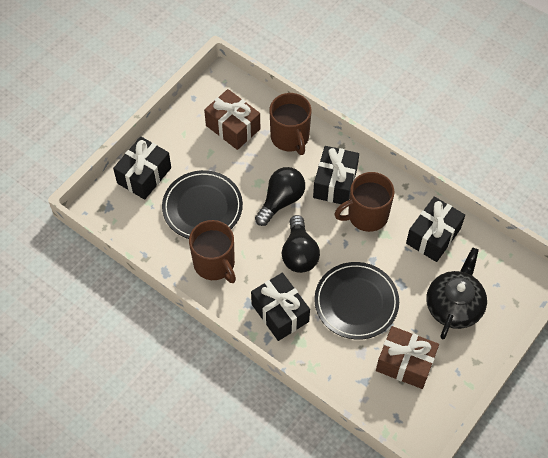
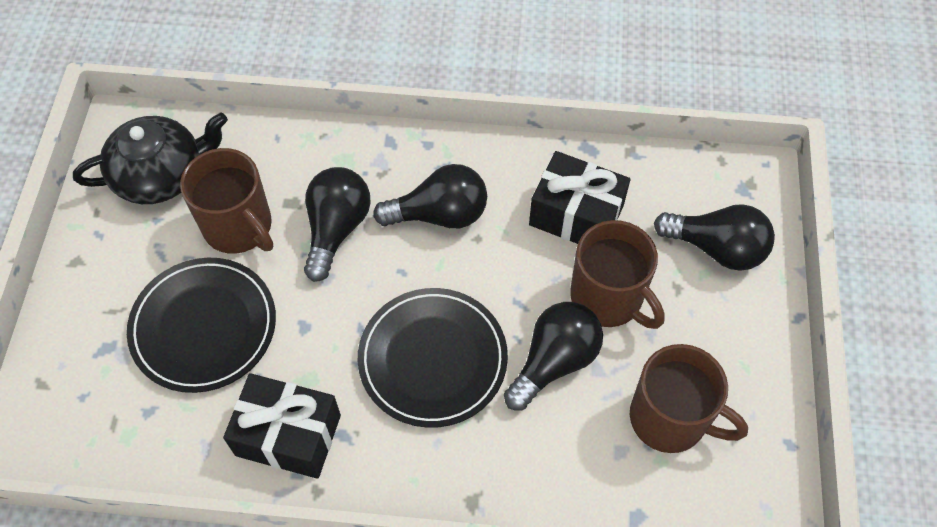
black gift: [113,136,171,200] [251,273,310,341] [313,146,359,204] [406,197,465,262] = 4 -> [223,373,341,479] [529,151,630,244] = 2
black light bulb: [255,167,305,226] [282,215,320,273] = 2 -> [304,167,370,282] [373,164,487,229] [504,302,603,411] [654,204,775,271] = 4
brown gift: [204,89,260,150] [376,326,439,389] = 2 -> none = 0

